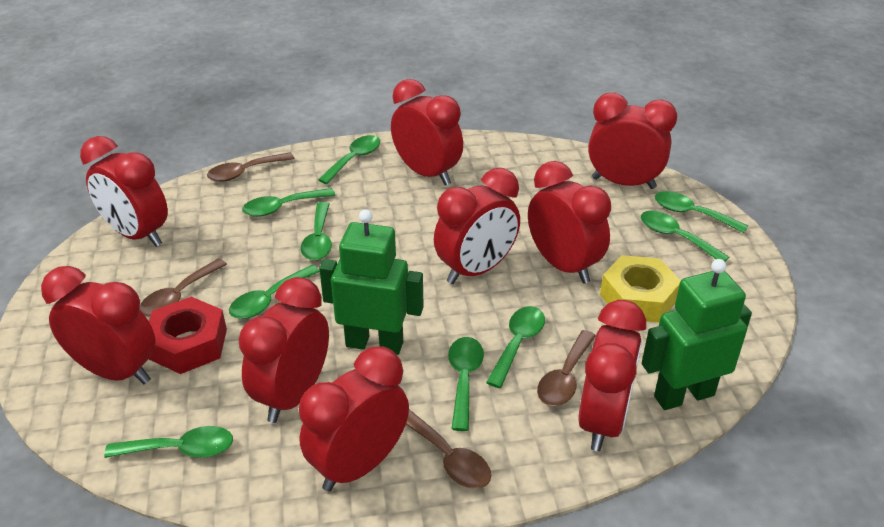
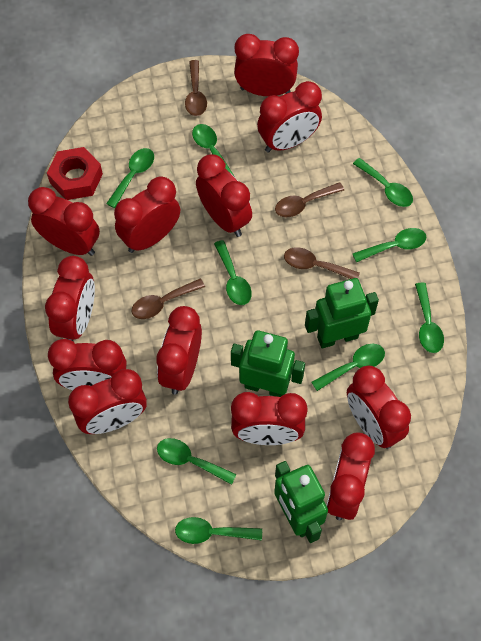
green robot: [319,209,424,355] [642,259,752,410] = 2 -> [231,330,305,397] [274,461,328,543] [305,278,379,348] = 3
red clock: [41,266,156,384] [80,136,168,247] [238,277,329,423] [299,346,409,491] [391,79,463,185] [434,168,520,284] [528,161,611,283] [578,300,646,451] [588,93,677,189] = 9 -> [28,187,100,256] [45,256,95,341] [48,339,126,390] [68,369,147,434] [114,177,180,253] [156,306,202,395] [196,154,252,237] [231,392,308,445] [234,34,299,96] [257,81,322,153] [326,432,375,520] [347,365,411,449] = 12
yellow nut: [600,255,680,323] = 1 -> none = 0

